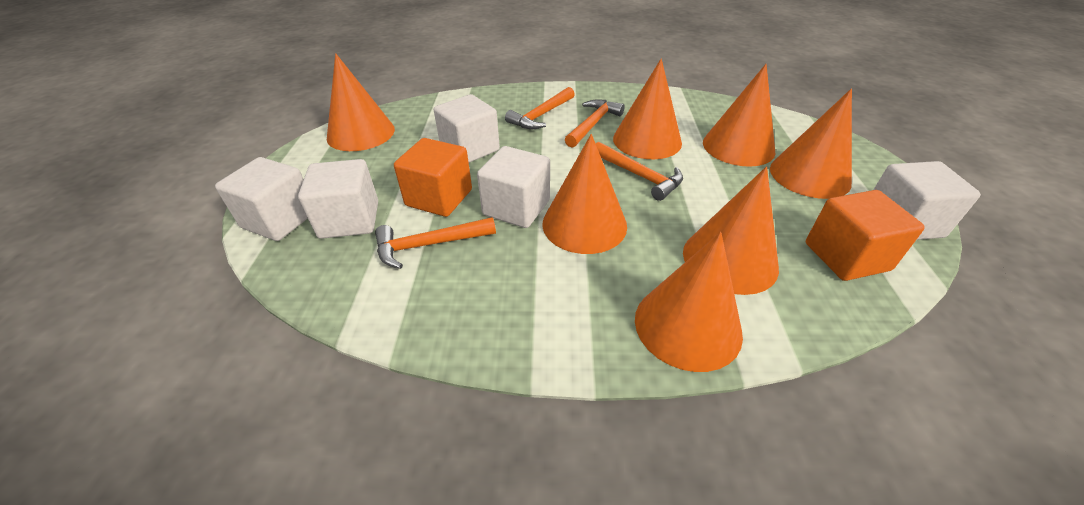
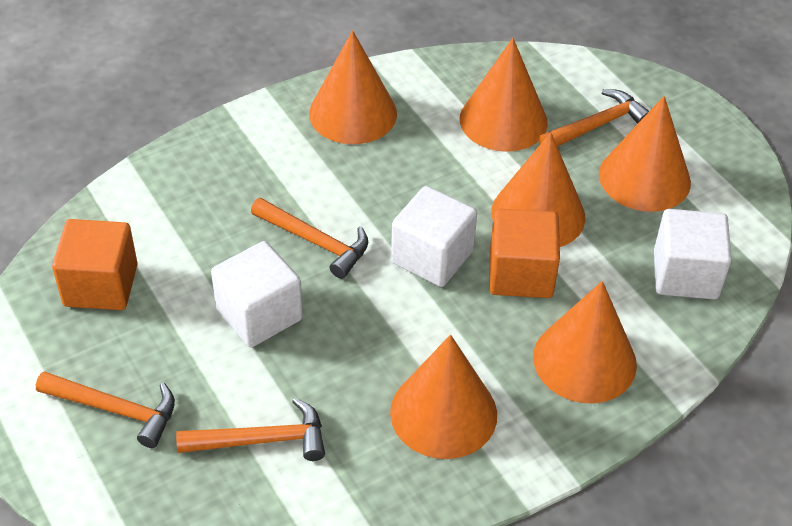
orange cone: [327,53,395,151] [542,134,627,254] [613,58,682,159] [635,232,743,372] [683,167,779,295] [703,64,776,167] [770,89,852,199] = 7 -> [309,30,397,144] [390,335,497,459] [460,38,548,152] [491,132,585,247] [533,281,637,404] [599,96,691,212] = 6
white cube: [215,157,308,241] [298,159,378,239] [434,94,500,163] [477,146,550,228] [873,161,981,240] = 5 -> [211,241,303,347] [391,186,477,287] [654,209,732,299] = 3

